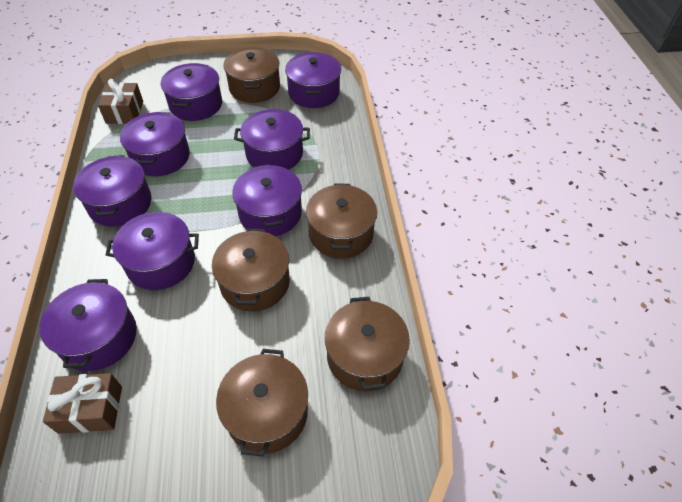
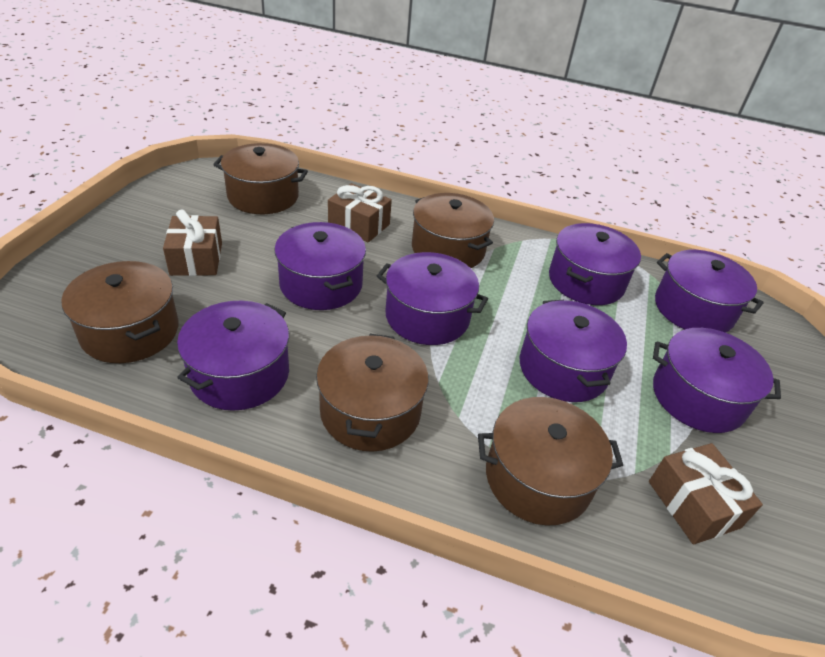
brown gift: [43,373,122,434] [98,79,143,124] = 2 -> [163,209,222,276] [328,183,392,243] [649,443,763,545] = 3
purple pot: [40,279,137,371] [73,155,151,227] [106,212,199,290] [120,112,190,177] [161,63,222,121] [232,164,302,236] [234,109,310,170] [285,52,341,108] = 8 -> [177,301,289,411] [274,222,366,310] [377,252,488,345] [520,300,627,402] [549,223,641,305] [653,328,781,433] [655,250,764,333] = 7

